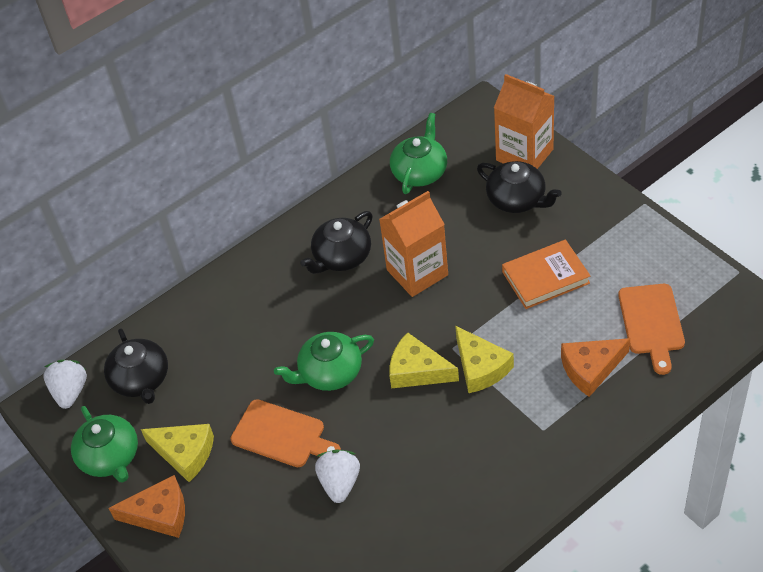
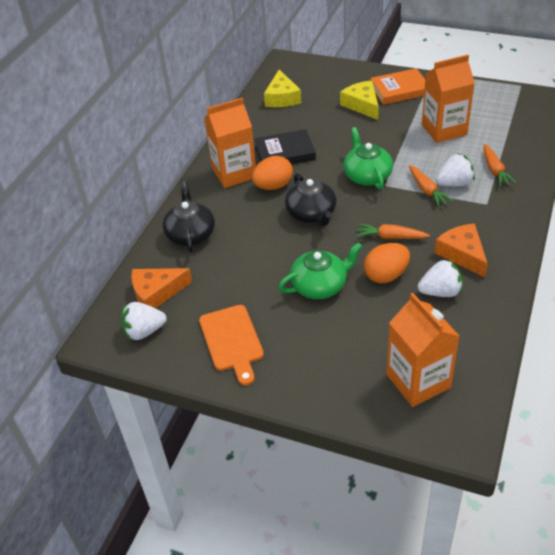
black book: none = 0 -> [254,129,316,164] = 1
black teapot: [104,328,168,404] [300,211,373,274] [477,161,562,213] = 3 -> [162,181,215,252] [285,173,337,226] = 2
green teapot: [71,406,138,482] [274,332,374,391] [390,113,447,194] = 3 -> [279,242,362,299] [343,127,393,190] = 2
orange carrot: none = 0 -> [356,224,430,239] [409,165,454,207] [483,144,517,187] = 3
orange carton: [379,191,448,297] [494,74,554,169] = 2 -> [204,98,256,188] [387,293,460,407] [422,55,475,143] = 3
orange cutting board: [231,399,341,467] [618,284,685,375] = 2 -> [199,305,264,386] = 1
orange egg: none = 0 -> [252,156,293,190] [364,243,410,283] = 2
white strawberry: [44,360,87,409] [315,450,360,503] = 2 -> [121,302,166,341] [418,258,463,297] [436,153,475,187] = 3
yellow cheese: [141,424,214,482] [389,332,459,389] [455,326,514,393] = 3 -> [264,69,301,107] [340,80,379,120] = 2

